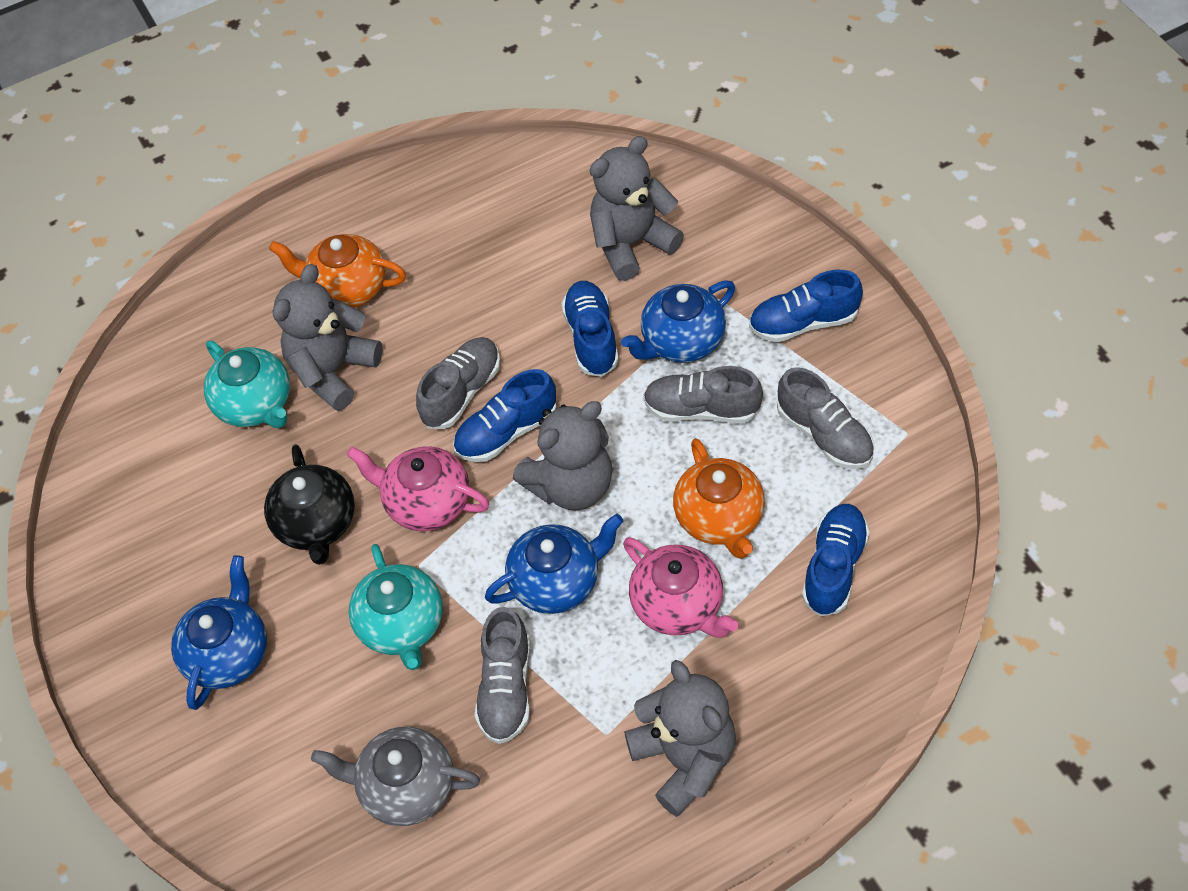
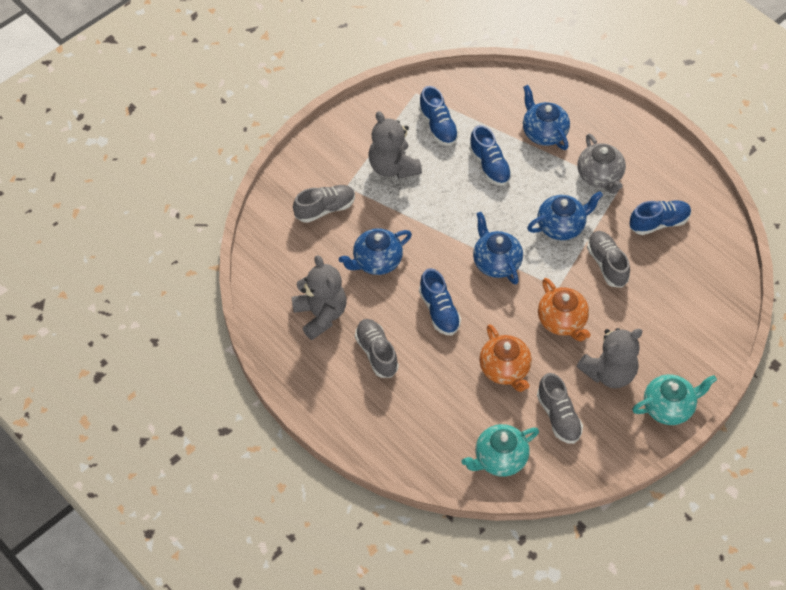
black teapot: [264,444,355,565] = 1 -> none = 0
blue teapot: [171,555,267,710] [485,514,623,614] [621,280,735,363] = 3 -> [339,228,412,275] [473,212,523,285] [523,85,570,150] [527,191,603,240] = 4
grey teddy bear: [273,264,382,411] [513,401,613,510] [590,136,684,281] [624,660,736,817] = 4 -> [291,255,346,340] [369,111,422,179] [577,328,642,388] = 3
pink teapot: [347,446,489,531] [623,537,739,638] = 2 -> none = 0

